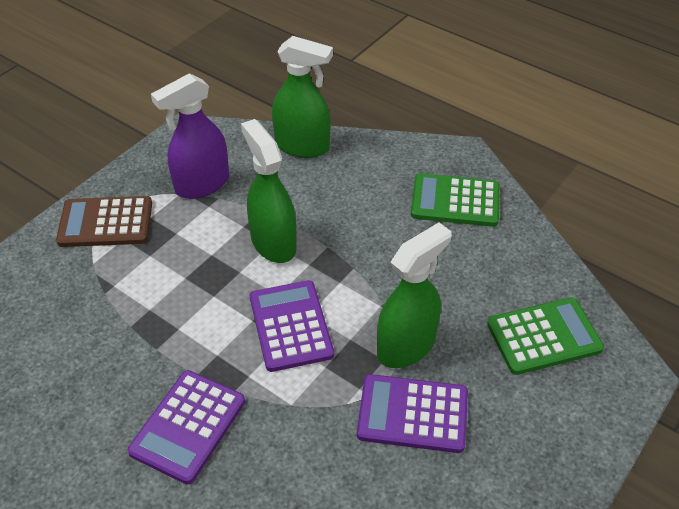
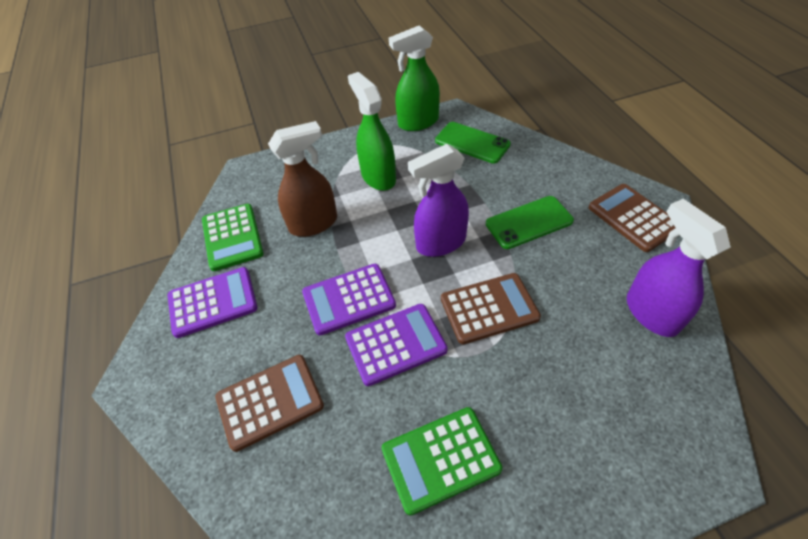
brown calculator: [56,196,152,247] = 1 -> [215,355,324,452] [441,273,541,344] [589,184,676,252] = 3
brown spray bottle: none = 0 -> [268,121,337,237] = 1
green phone: none = 0 -> [435,122,511,163] [486,196,574,249] = 2
green spray bottle: [241,119,297,263] [272,36,333,158] [377,223,452,368] = 3 -> [348,72,396,191] [389,25,440,131] = 2
purple spray bottle: [151,73,229,199] = 1 -> [408,144,469,257] [627,199,731,337] = 2

